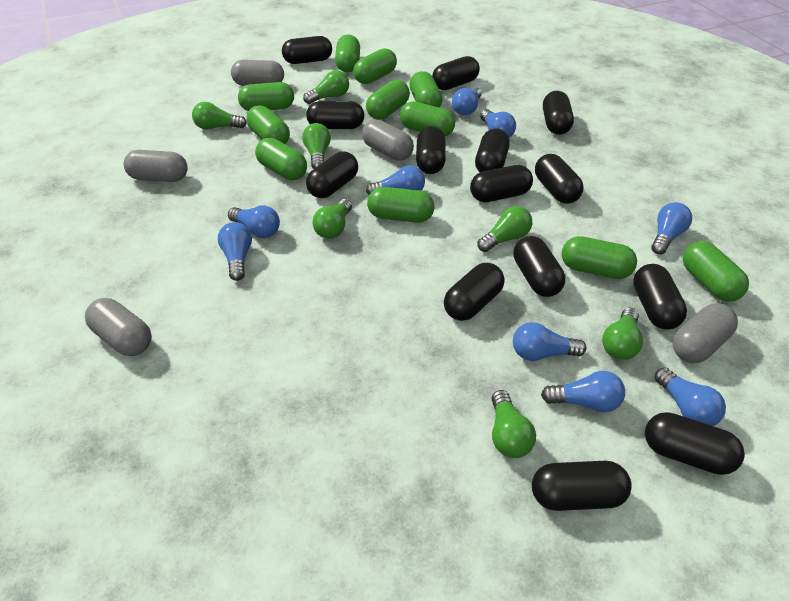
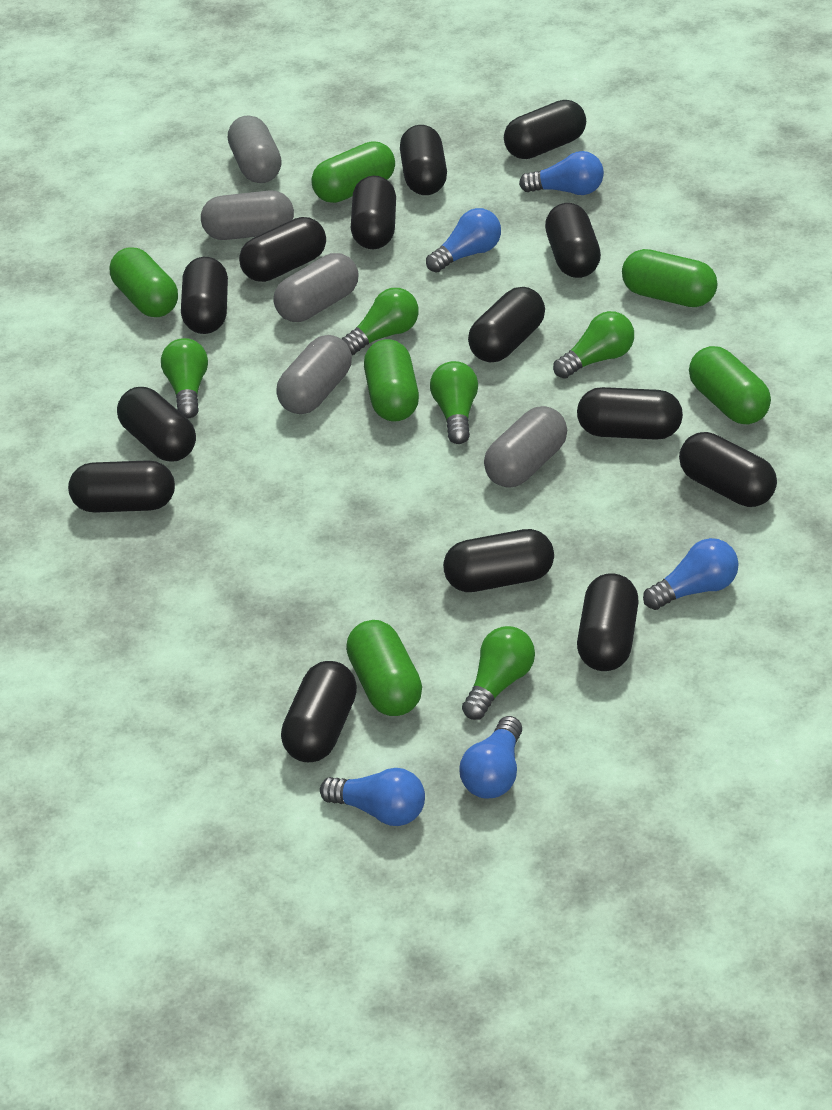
blue light bulb: [218,222,252,281] [228,205,280,238] [366,165,425,195] [452,87,482,115] [480,109,516,138] [513,322,586,361] [541,371,625,412] [652,202,692,255] [655,367,726,426] = 9 -> [320,768,425,826] [426,208,501,273] [459,716,522,799] [519,151,604,195] [643,538,739,610] = 5
green capsule: [238,82,294,111] [246,105,290,144] [255,138,307,180] [335,34,360,72] [353,48,397,84] [366,80,410,120] [367,187,434,223] [400,102,455,136] [409,71,443,108] [562,236,637,279] [683,241,749,301] = 11 -> [110,247,178,317] [311,141,395,203] [346,620,422,716] [364,339,419,421] [622,249,717,307] [689,346,771,424] = 6
green light bulb: [192,102,247,130] [302,123,331,169] [303,70,349,104] [312,199,352,239] [478,206,532,252] [491,390,536,458] [602,308,643,360] = 7 -> [161,338,208,419] [342,288,419,355] [430,361,478,444] [462,626,535,720] [553,311,634,379] = 5

